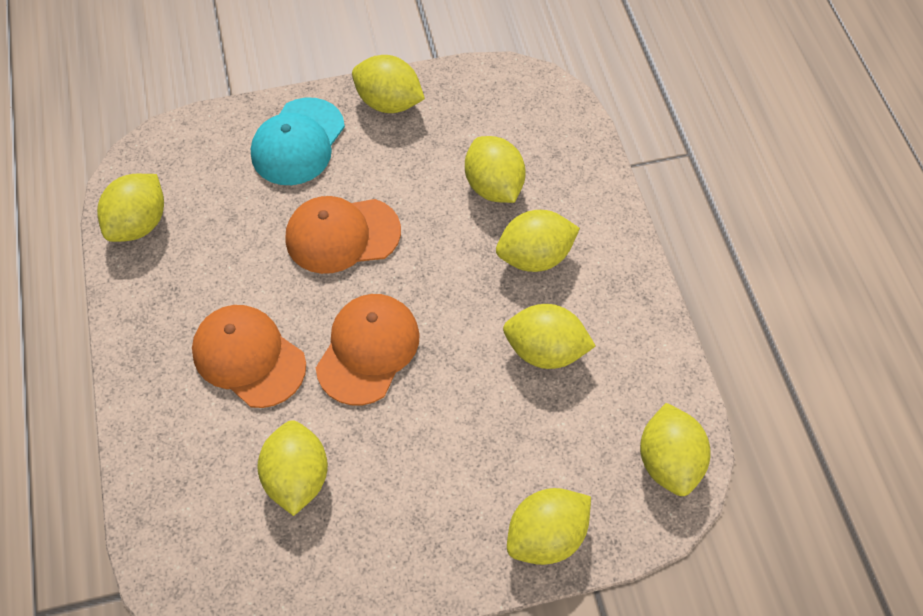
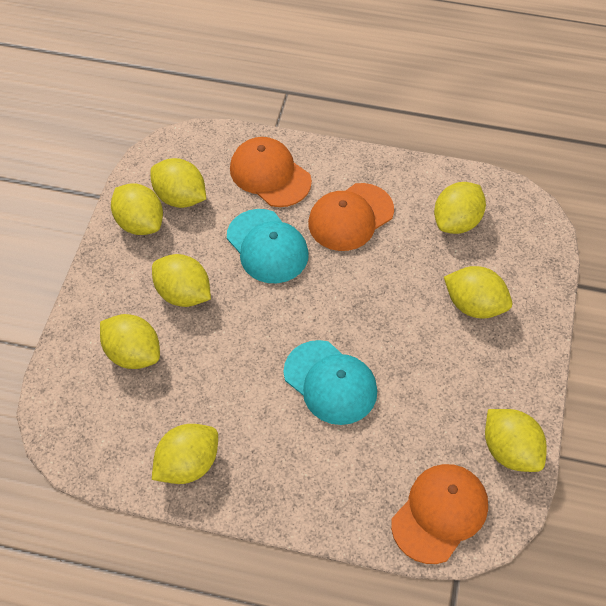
turquoise cap: [251,97,345,185] = 1 -> [227,209,309,283] [284,340,377,425] = 2

